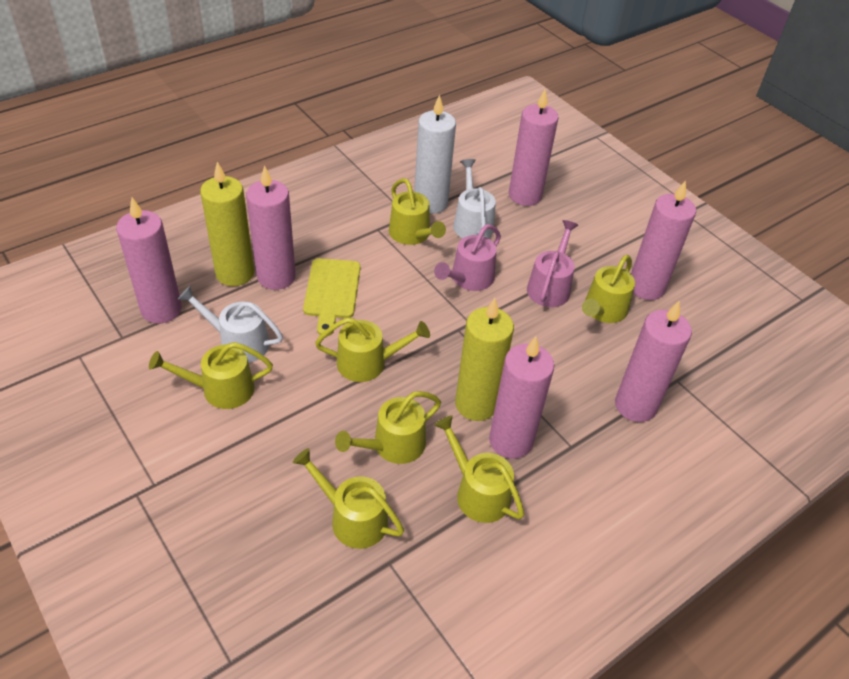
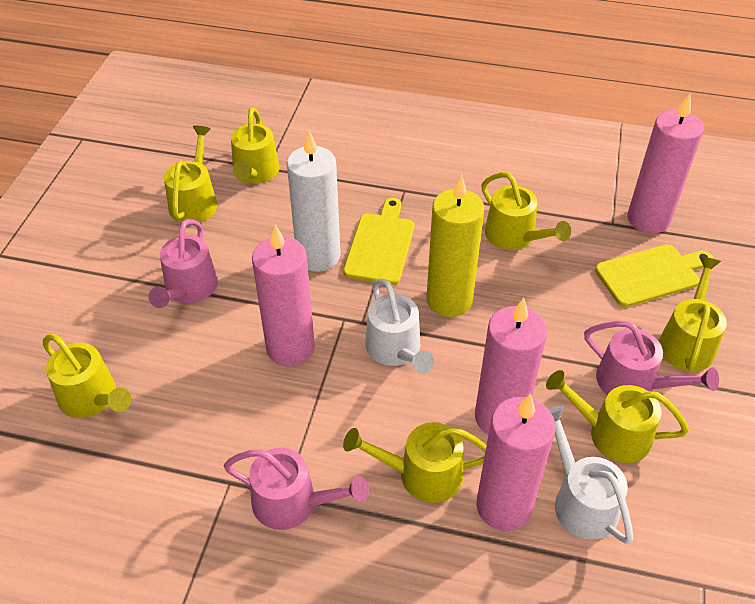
pink candle: [116,197,182,324] [246,165,296,290] [489,336,554,459] [509,89,559,206] [615,301,692,422] [631,180,696,300] = 6 -> [252,224,315,367] [475,298,547,435] [476,394,556,531] [628,94,704,234] = 4
pink watering can: [434,224,501,291] [527,220,578,307] = 2 -> [148,219,218,308] [223,448,369,530] [584,321,719,395] = 3
yellow candle: [200,162,254,286] [455,298,514,421] = 2 -> [426,175,484,317] = 1
yellow cutting board: [303,258,360,336] = 1 -> [343,198,414,285] [595,244,713,307] = 2

